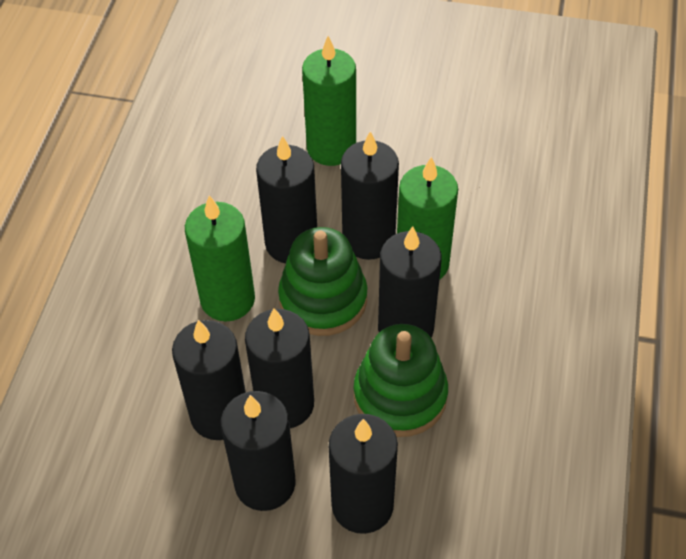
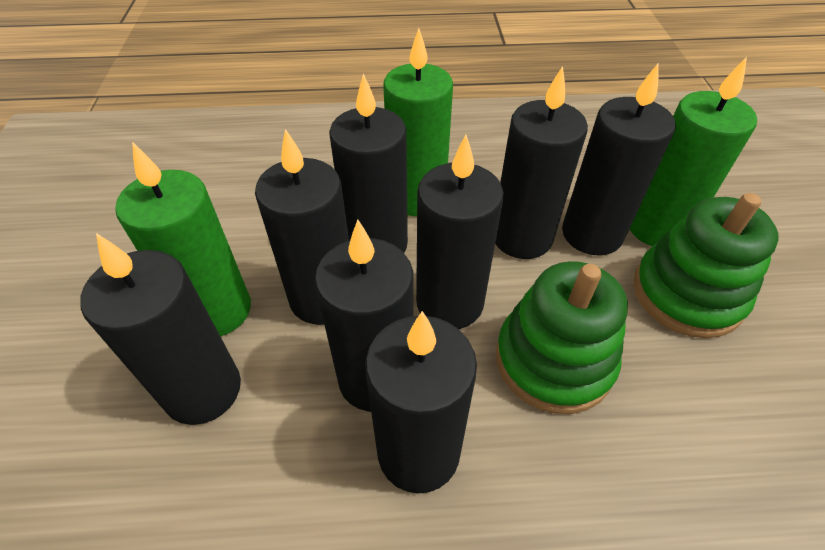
black candle: [172,320,246,440] [221,391,296,511] [245,308,314,428] [256,135,317,263] [329,414,398,534] [341,131,399,260] [378,226,442,338] = 7 -> [80,233,241,425] [255,129,349,325] [315,220,413,412] [329,73,408,253] [365,311,477,494] [416,134,504,329] [495,66,588,259] [562,63,675,255] = 8

